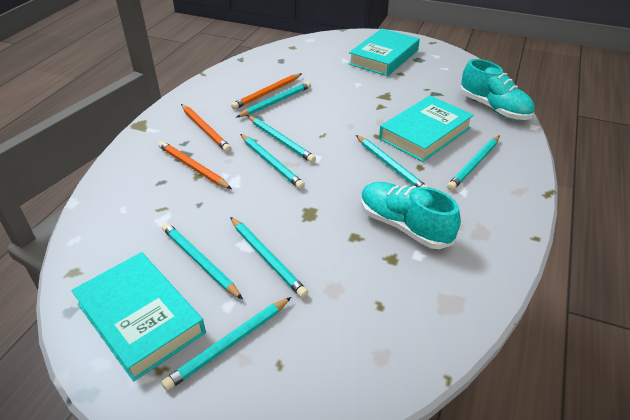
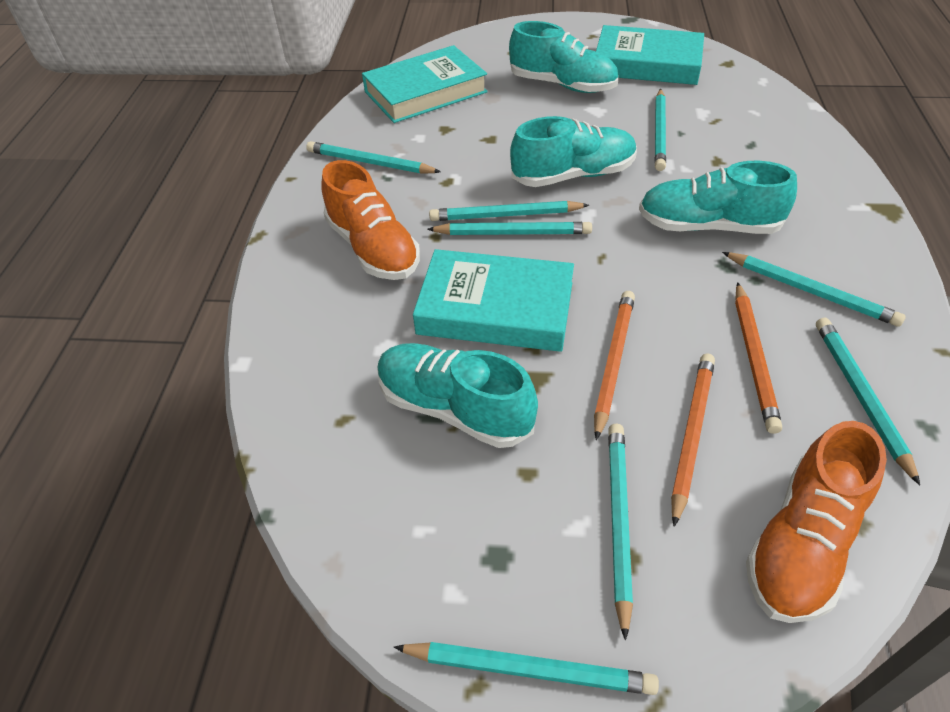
orange shoe: none = 0 -> [321,160,420,280] [746,421,887,623] = 2
turquoise shoe: [361,182,461,249] [460,59,535,120] = 2 -> [377,343,538,448] [509,21,618,93] [510,116,637,187] [639,161,797,234] = 4

